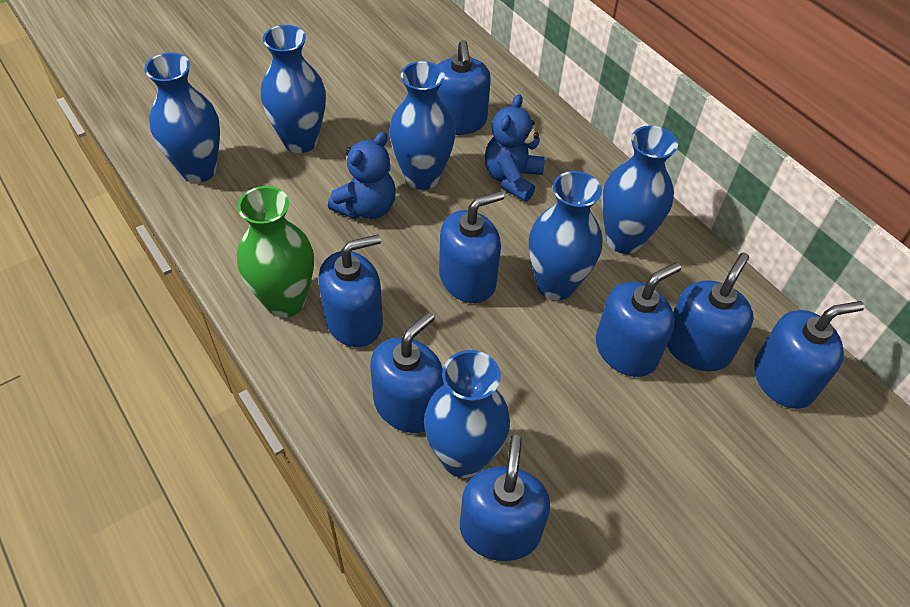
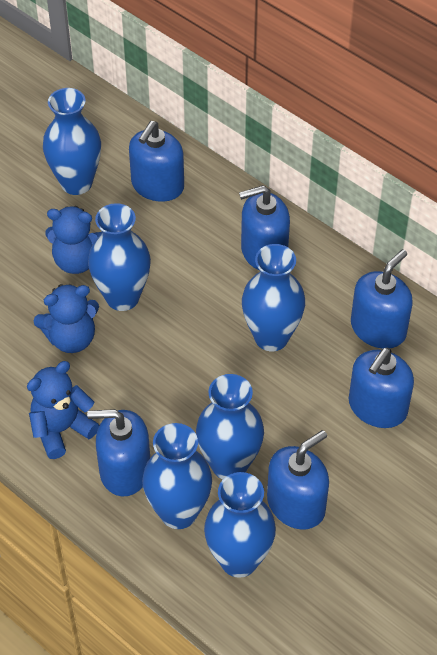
blue soap dispenser: [318,235,383,347] [370,312,444,433] [437,40,491,135] [439,191,504,303] [460,435,550,561] [596,262,681,377] [667,253,754,371] [754,301,864,409] = 8 -> [87,409,150,497] [129,121,184,202] [239,185,290,270] [267,430,329,530] [349,348,414,428] [351,249,413,349] = 6
blue teddy bear: [328,132,396,219] [485,94,545,201] = 2 -> [27,361,99,459] [34,284,99,353] [45,206,103,274] = 3
green vase: [237,186,314,318] = 1 -> none = 0

